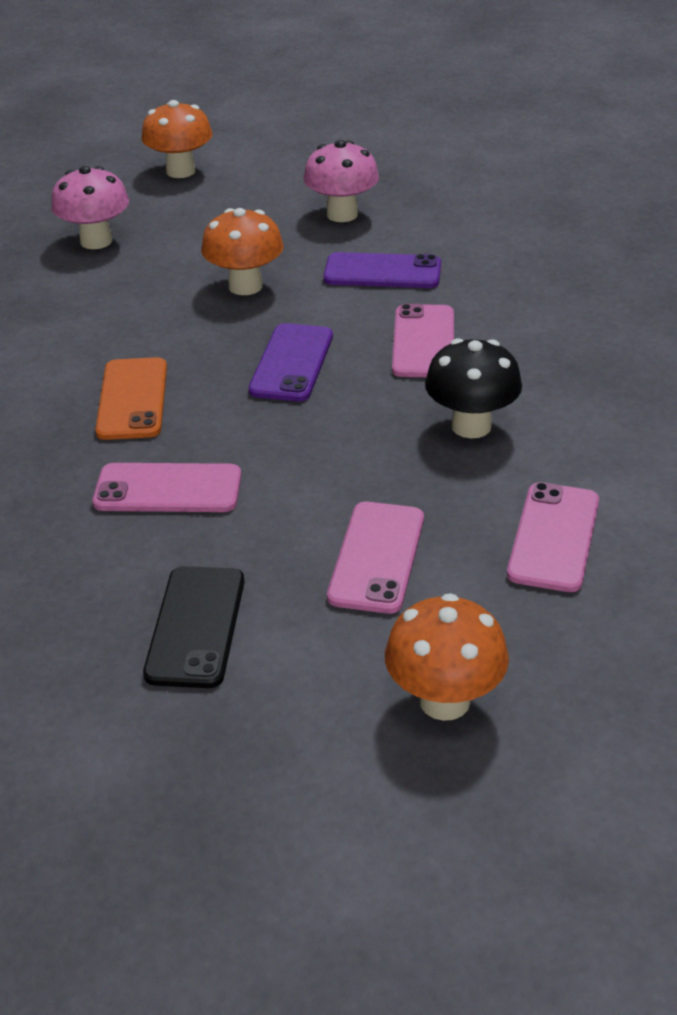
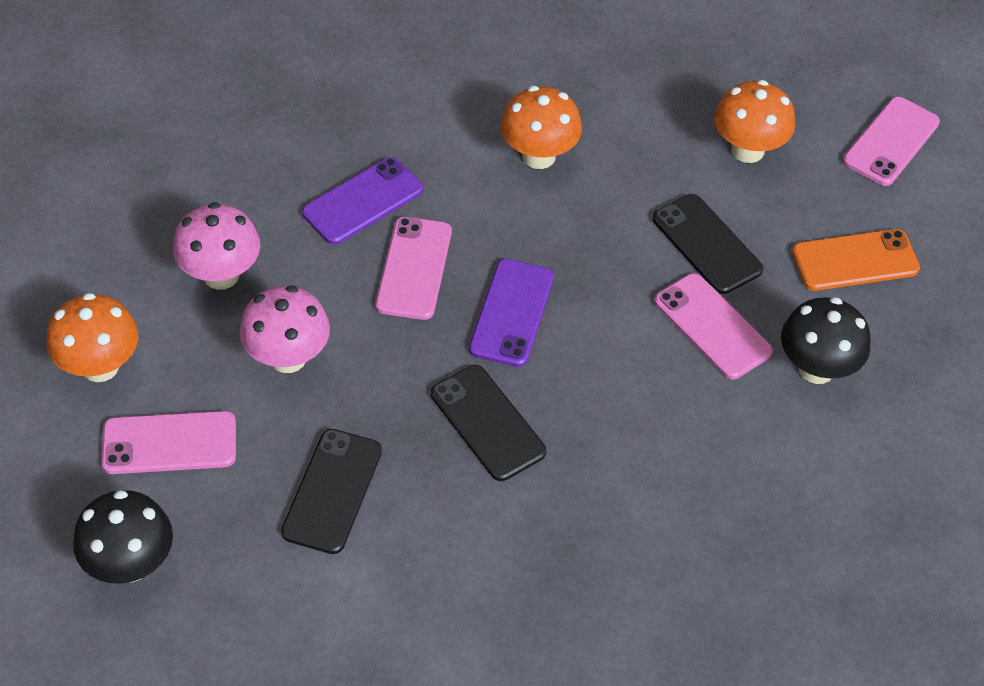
black mushroom: [425,338,522,438] = 1 -> [73,490,173,584] [781,297,870,384] = 2
black phone: [143,566,244,688] = 1 -> [281,429,382,554] [431,365,546,481] [652,194,763,294] = 3

